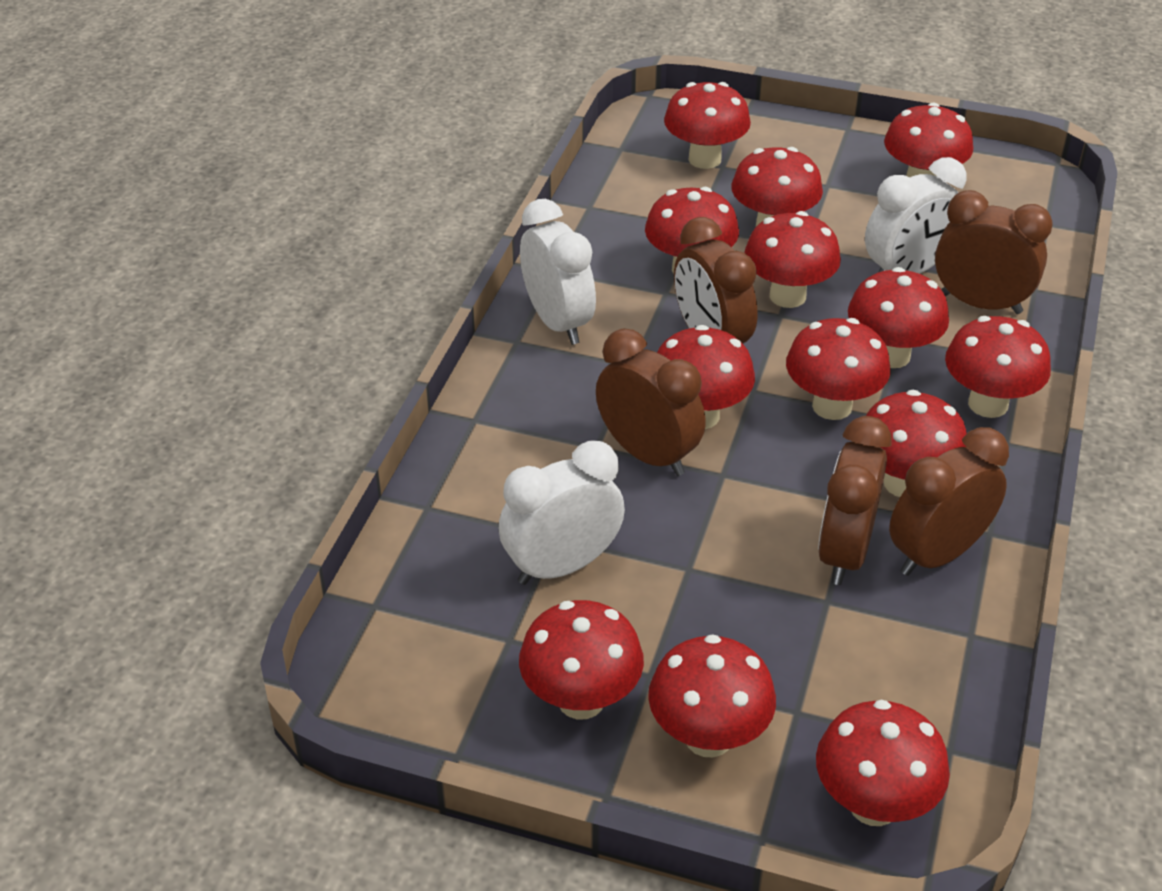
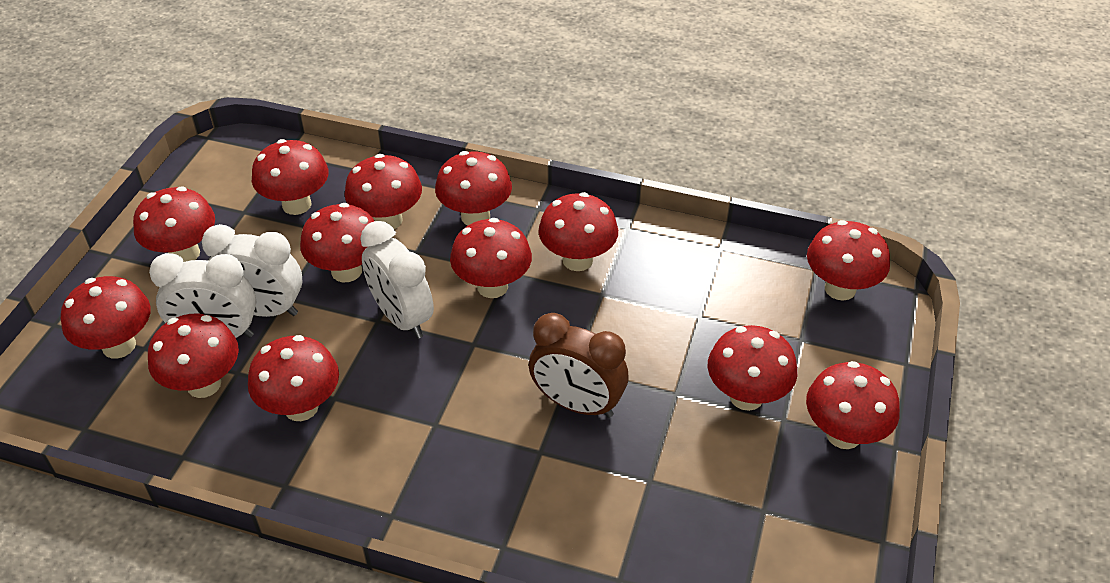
brown clock: [596,328,706,476] [674,217,758,343] [818,416,892,585] [889,427,1009,576] [935,190,1053,314] = 5 -> [529,313,628,418] = 1

